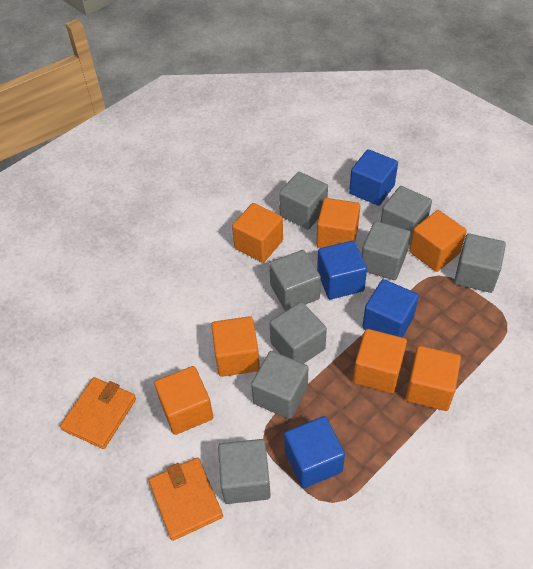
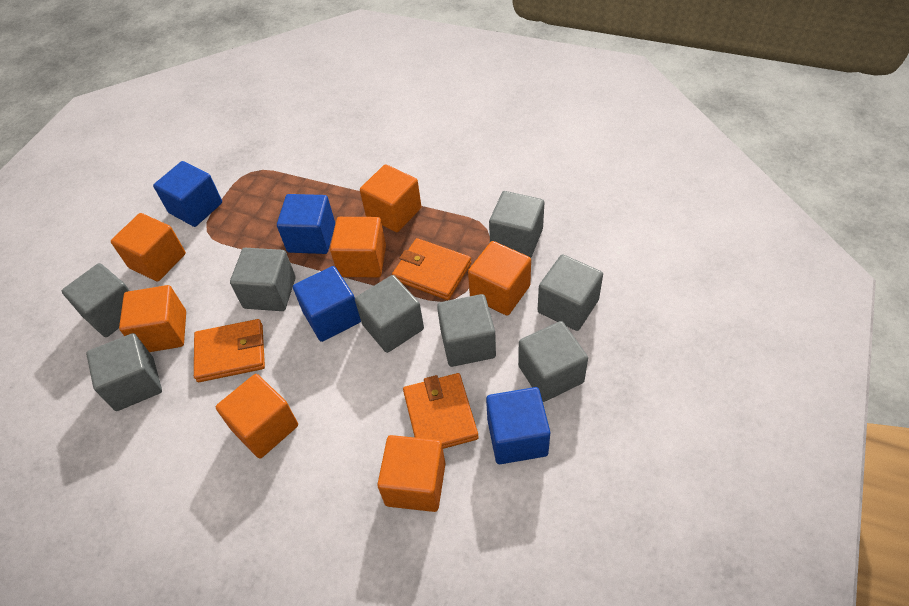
orange wallet: [60,377,136,449] [149,457,223,541] = 2 -> [194,319,265,382] [392,238,471,300] [403,373,479,449] = 3

